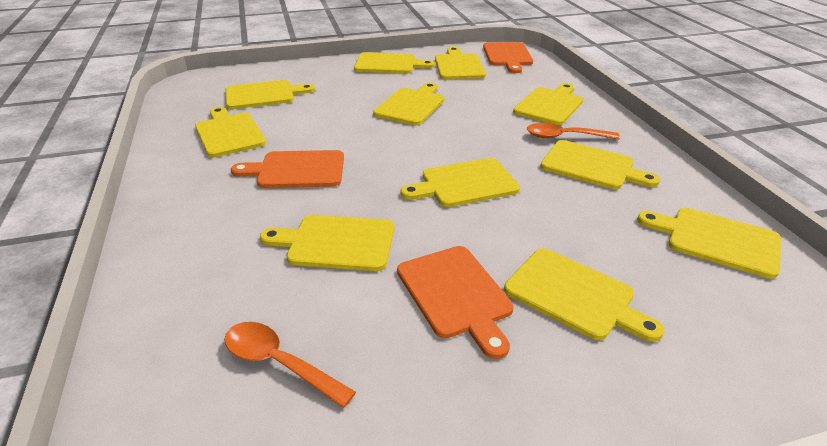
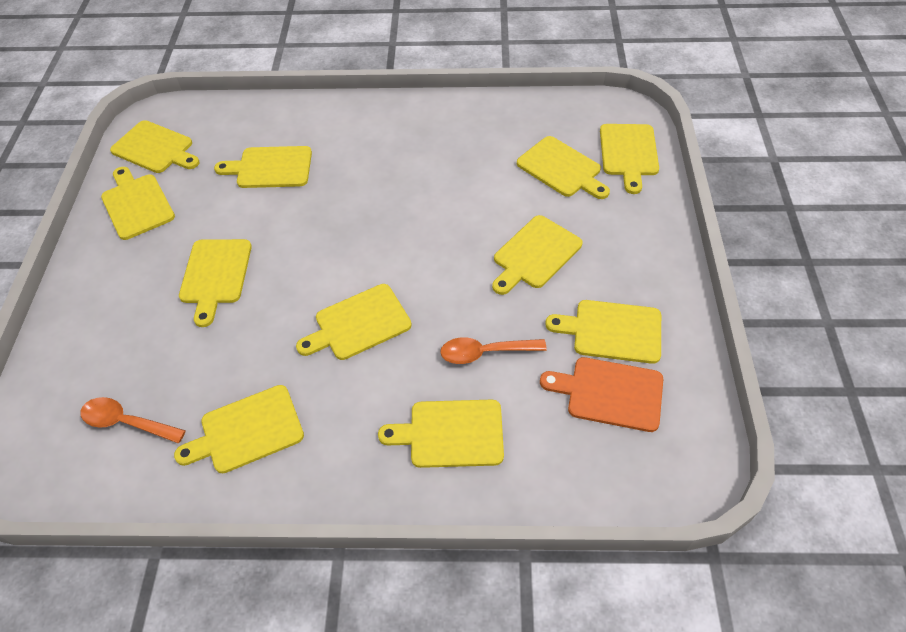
orange cutting board: [231,150,344,188] [397,246,514,359] [483,42,533,73] = 3 -> [540,357,663,432] = 1

